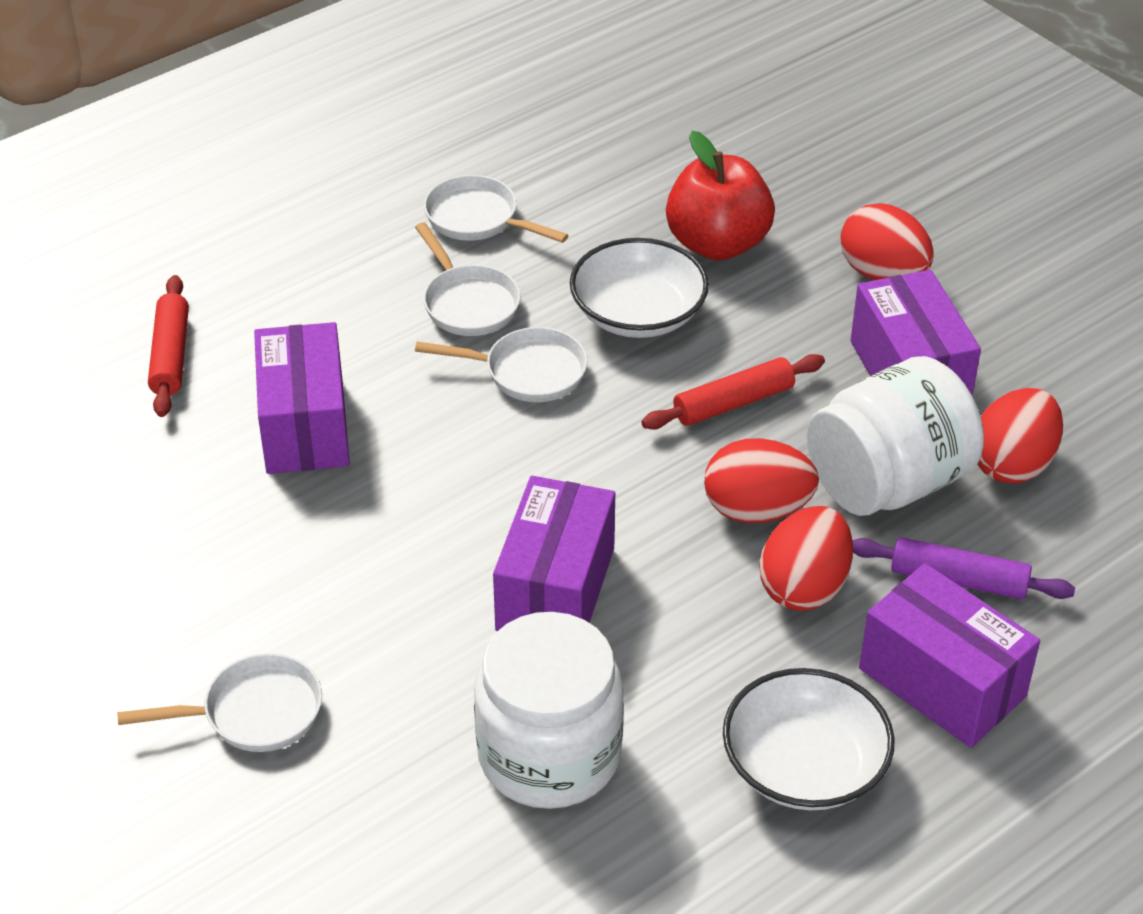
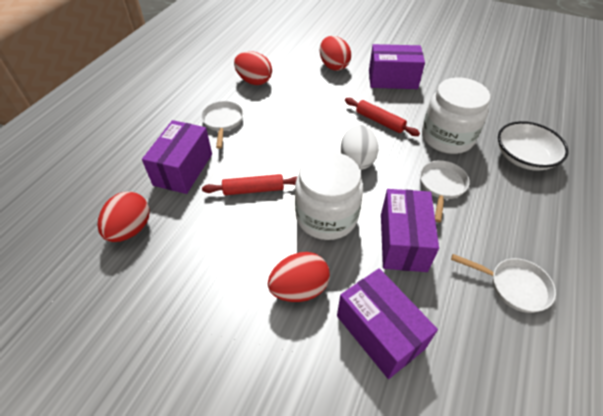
purple rolling pin: [852,537,1075,599] = 1 -> none = 0
red apple: [666,131,775,261] = 1 -> none = 0
white bowl: [570,238,709,338] [723,668,895,810] = 2 -> [498,121,569,171] = 1
white egg: none = 0 -> [341,125,378,170] = 1
white pan: [117,653,322,752] [415,223,521,336] [415,327,588,402] [424,175,568,243] = 4 -> [201,101,243,149] [420,160,470,222] [451,254,556,313] = 3

